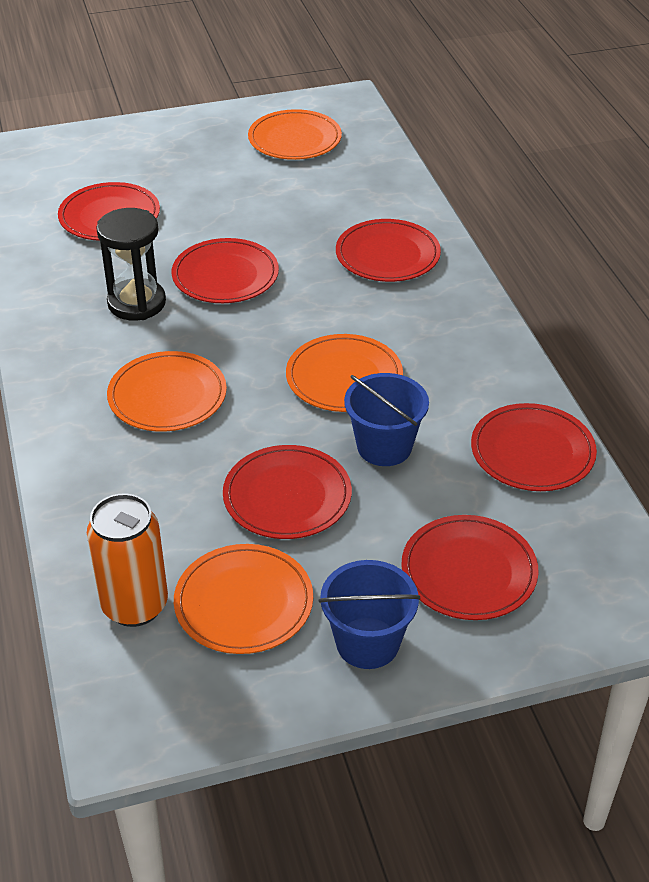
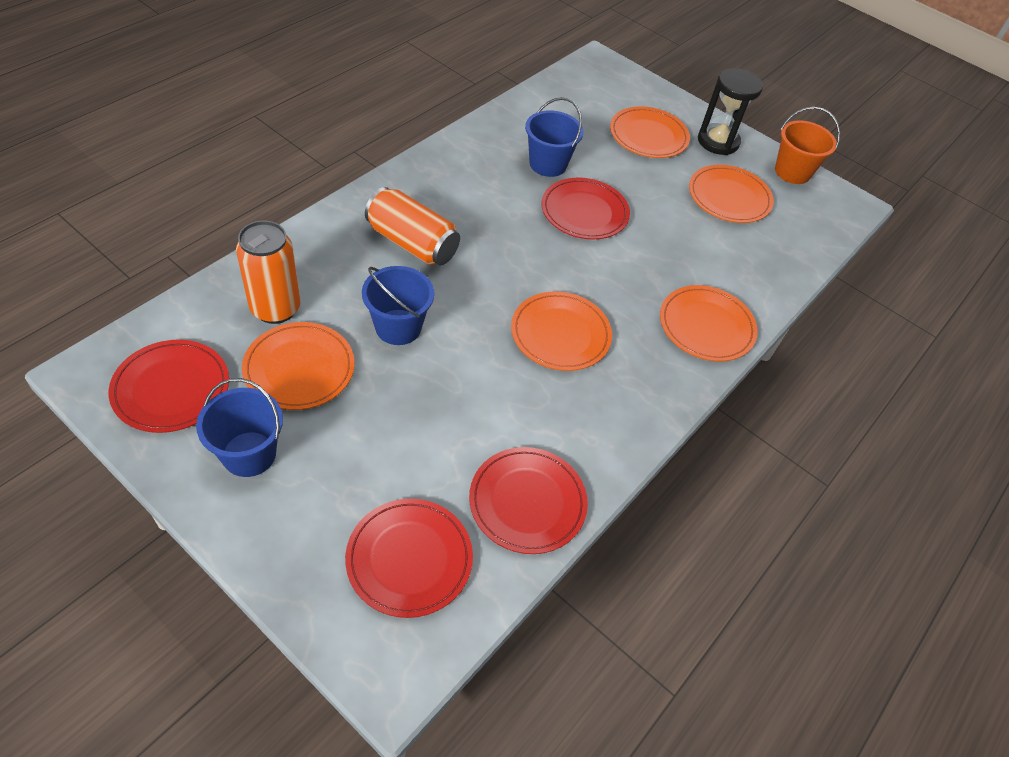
blue bucket: [319,560,420,669] [344,373,429,466] = 2 -> [196,378,283,477] [362,266,434,345] [525,97,584,177] = 3
orange bucket: none = 0 -> [775,107,840,184] = 1
orange can: [87,494,168,627] = 1 -> [236,221,301,324] [365,187,460,265] = 2
orange plate: [107,351,227,432] [174,544,313,654] [248,109,342,160] [286,334,403,412] = 4 -> [242,322,355,410] [511,291,612,371] [610,106,690,158] [660,285,758,361] [689,165,774,223] = 5
red plate: [58,182,160,241] [172,238,279,303] [223,445,352,539] [336,219,441,282] [401,515,539,620] [471,403,597,491] = 6 -> [108,340,229,433] [345,499,473,618] [469,447,588,554] [541,177,630,239] = 4

